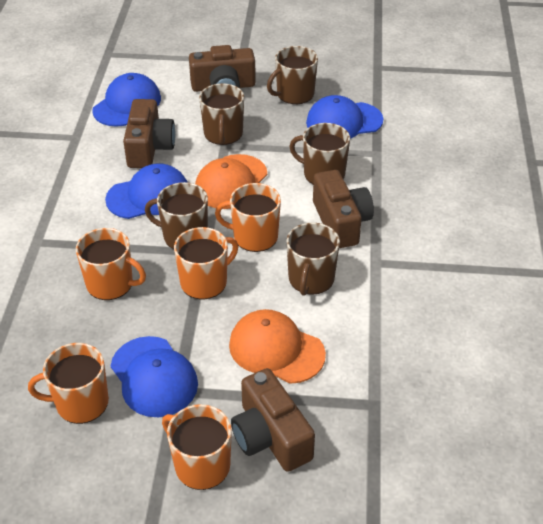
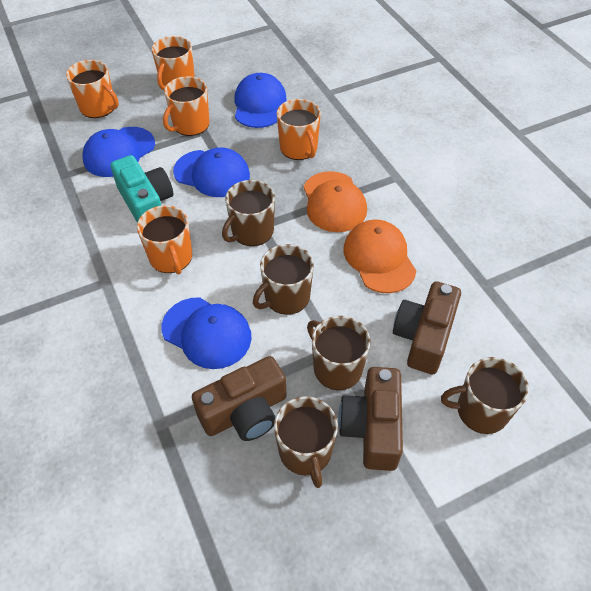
brown camera: [123,99,175,168] [189,45,256,92] [231,368,315,472] [313,170,374,248] = 4 -> [192,356,287,441] [338,367,403,471] [393,281,461,374] = 3
turquoise camera: none = 0 -> [110,155,173,222] = 1

